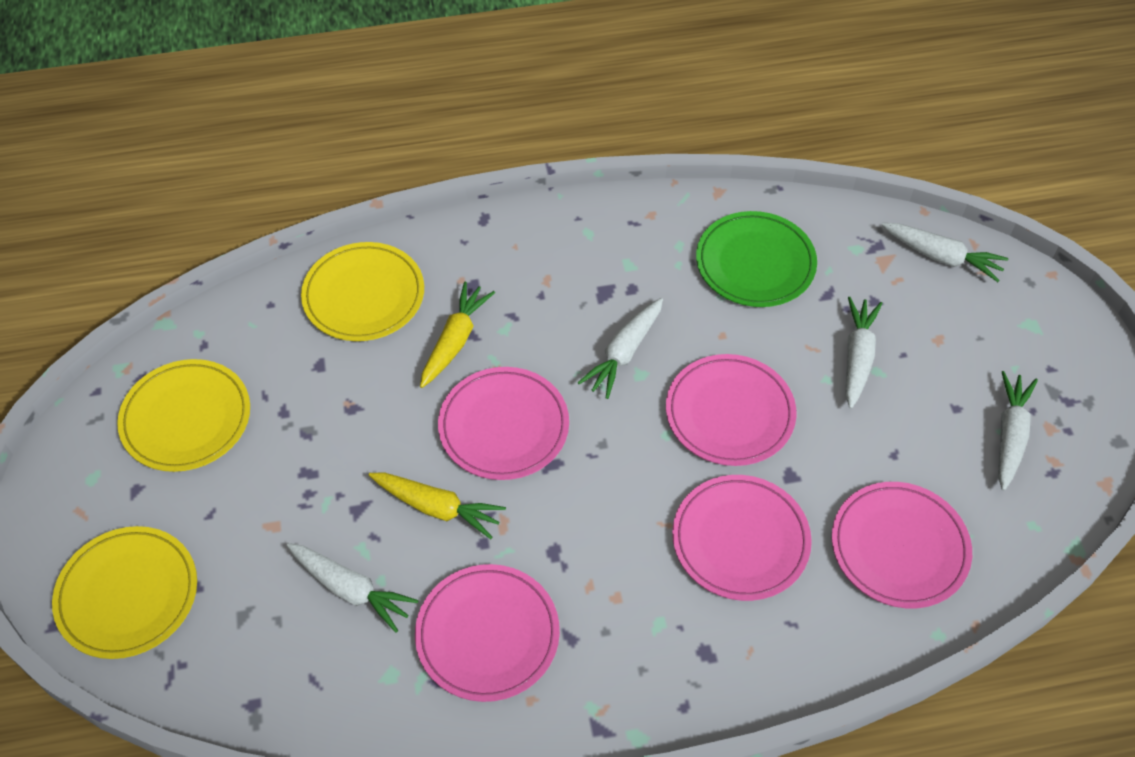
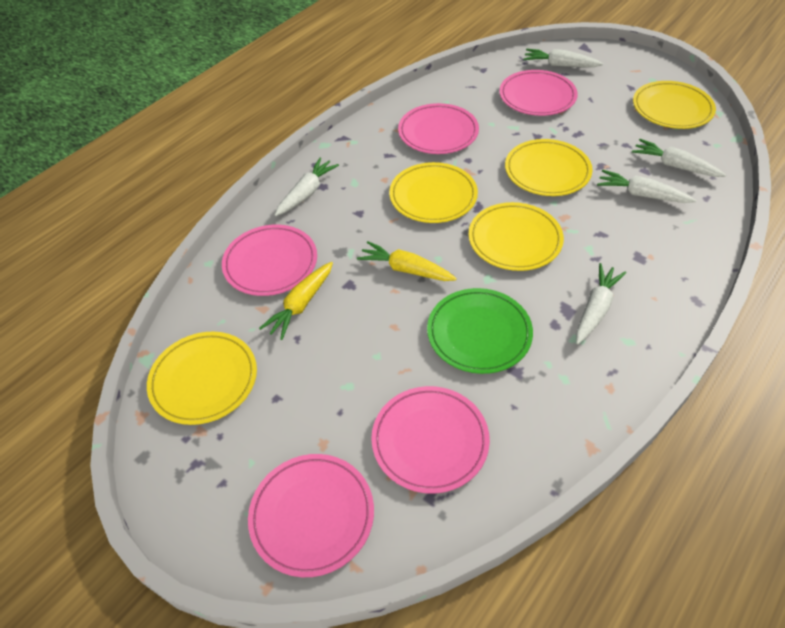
yellow plate: [52,526,197,659] [117,359,250,472] [301,242,424,341] = 3 -> [147,332,257,425] [389,162,478,223] [469,202,564,271] [505,139,593,196] [633,81,716,129] = 5

